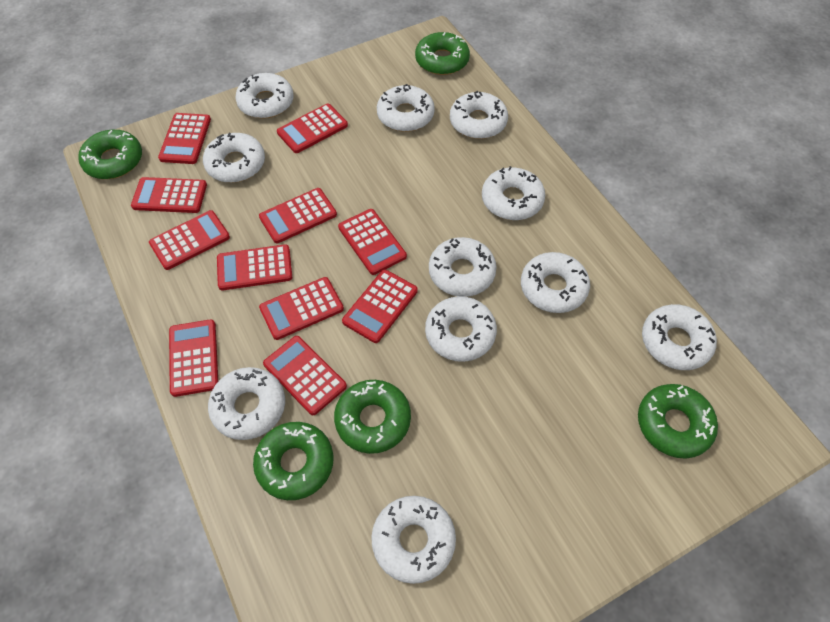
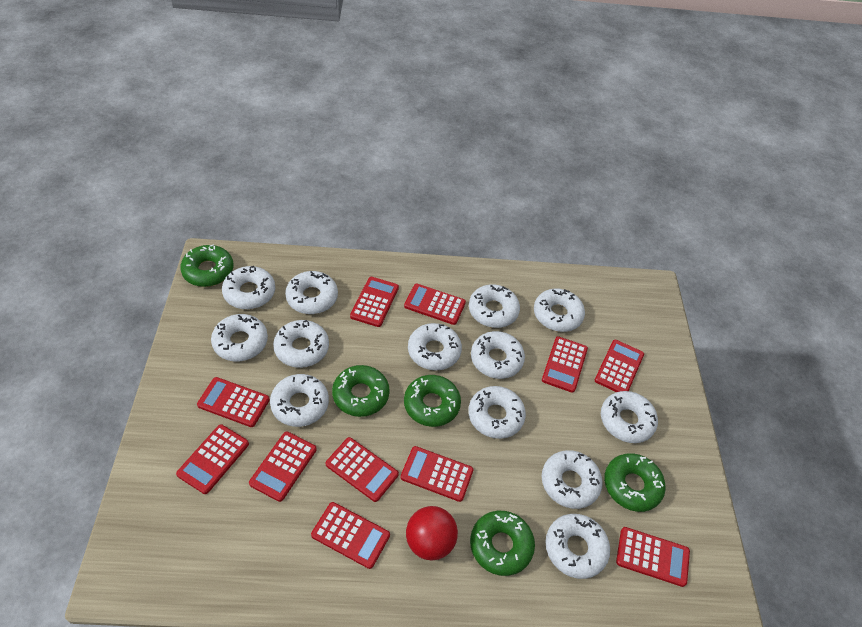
red ball: none = 0 -> [406,506,458,561] = 1
white donut: [203,133,265,183] [208,367,285,440] [236,73,293,119] [371,496,456,584] [377,84,435,132] [425,296,497,362] [429,237,497,297] [450,90,508,139] [482,166,545,220] [521,252,590,313] [642,304,717,370] = 11 -> [211,314,268,361] [222,266,275,309] [270,374,329,427] [273,320,329,368] [285,271,338,314] [408,323,462,370] [468,386,526,439] [469,284,520,328] [471,331,525,379] [534,289,585,332] [541,450,603,509] [545,514,610,579] [601,391,658,443] = 13

